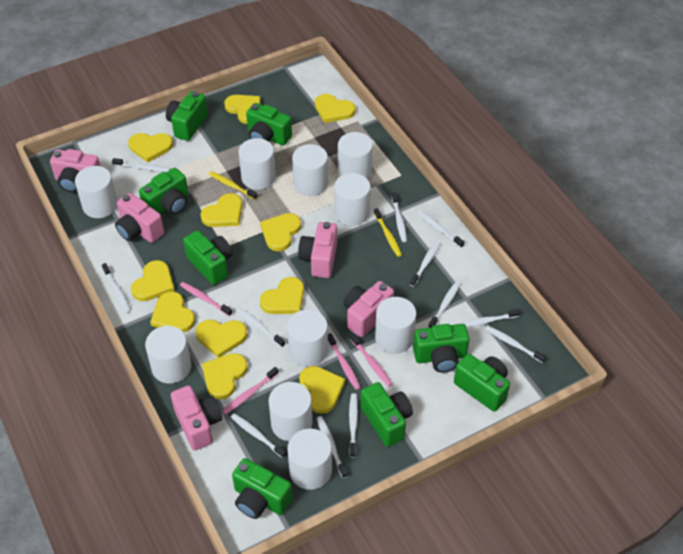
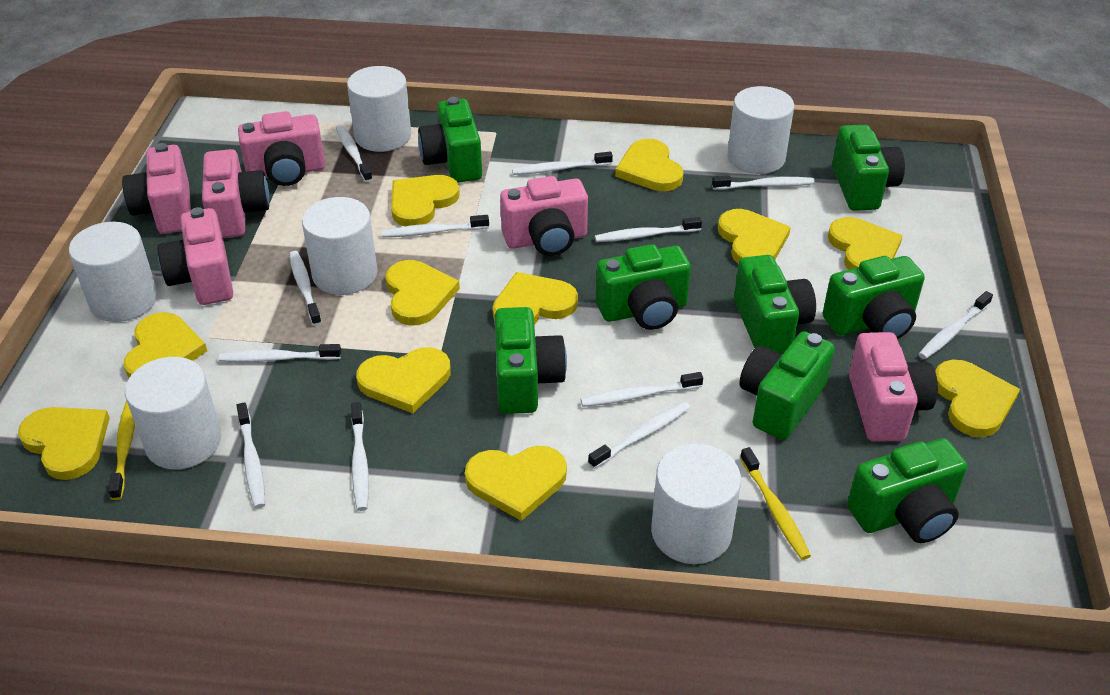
pink camera: [50,149,100,193] [115,193,164,243] [171,385,222,451] [298,222,337,278] [344,281,394,337] = 5 -> [122,143,191,234] [157,207,233,305] [202,149,270,238] [238,111,325,186] [500,176,588,256] [849,332,938,442] = 6
pink toothbrush: [180,282,232,316] [223,367,279,414] [328,333,361,390] [350,333,393,387] = 4 -> none = 0
white cylinder: [75,166,118,218] [145,326,191,384] [238,138,276,190] [269,382,313,441] [287,309,328,367] [287,429,332,490] [292,144,328,196] [334,173,371,226] [338,132,373,179] [375,297,416,354] = 10 -> [69,222,158,322] [125,357,221,469] [302,197,378,295] [347,66,411,152] [651,443,741,564] [727,86,794,174] = 6

